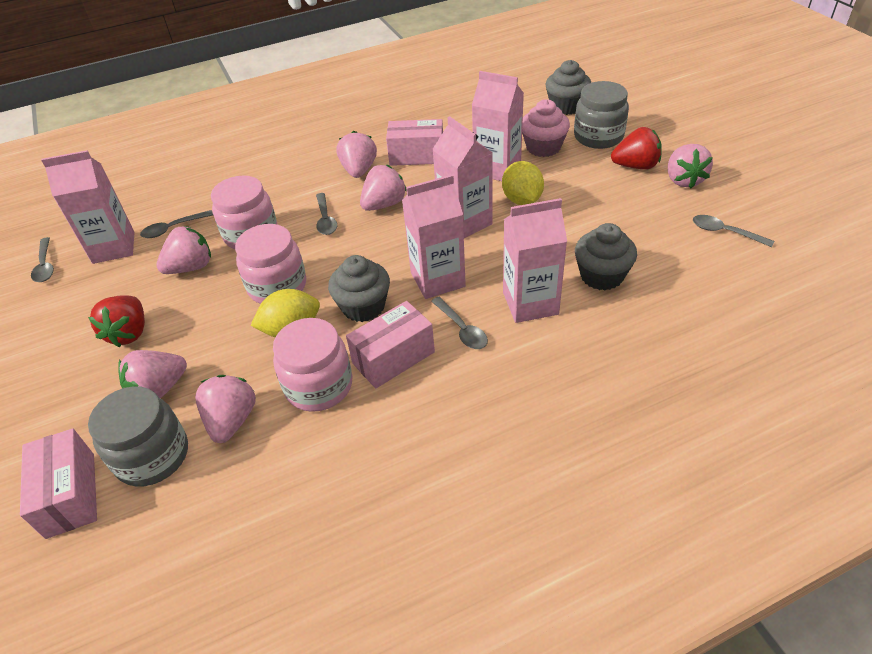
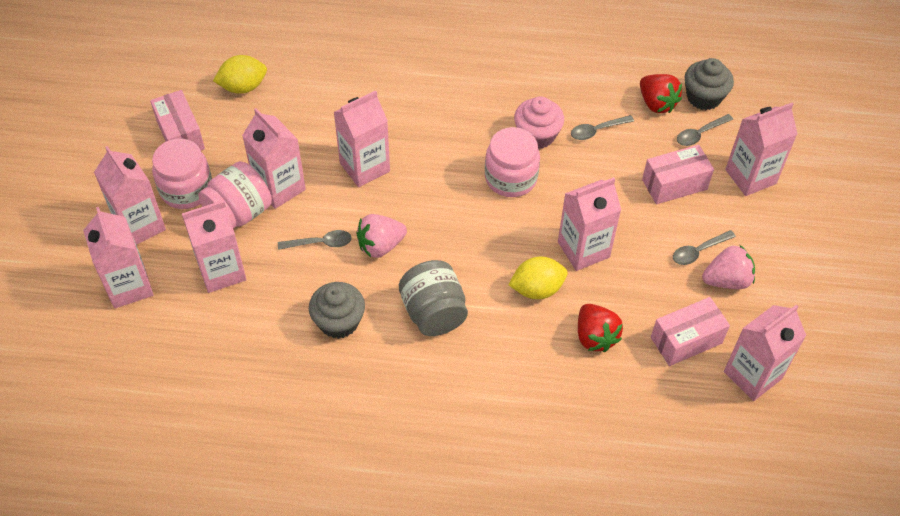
grey cupcake: [328,255,390,322] [545,60,591,115] [575,223,637,290] = 3 -> [309,282,365,339] [685,58,734,110] = 2
grey jar: [88,386,188,487] [574,81,629,149] = 2 -> [399,260,468,336] = 1
grey spoon: [31,237,54,282] [140,210,213,238] [316,193,337,235] [431,297,488,349] [693,215,774,247] = 5 -> [278,230,352,250] [571,115,634,140] [673,230,736,265] [677,114,733,146] = 4
pink carton: [41,150,135,264] [402,174,466,299] [432,116,493,238] [472,71,524,181] [503,198,567,323] = 5 -> [83,207,154,308] [94,146,166,245] [182,200,247,293] [242,108,306,209] [334,90,390,187] [558,177,621,271] [724,304,806,401] [725,103,798,196] = 8
pink strawberry: [118,350,187,398] [156,226,211,274] [195,375,256,443] [336,131,377,178] [360,165,407,211] [668,144,713,188] = 6 -> [356,214,407,258] [702,245,755,289] = 2

